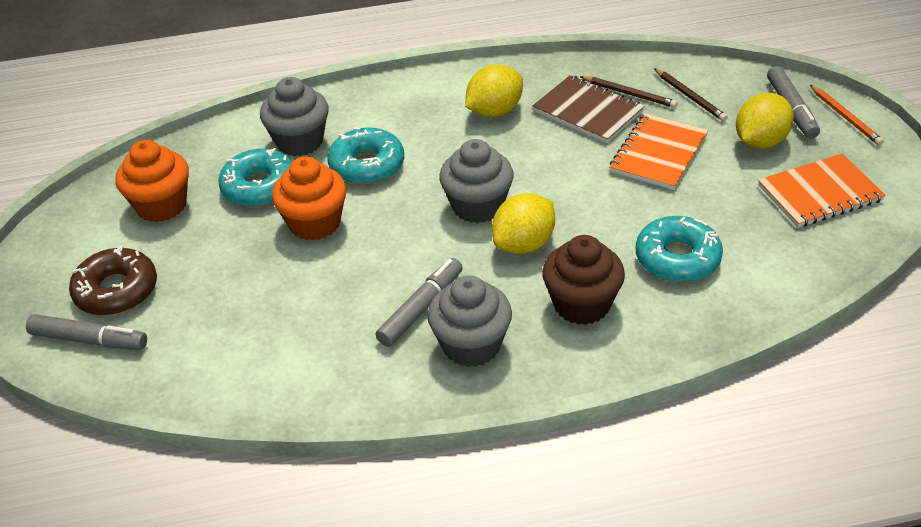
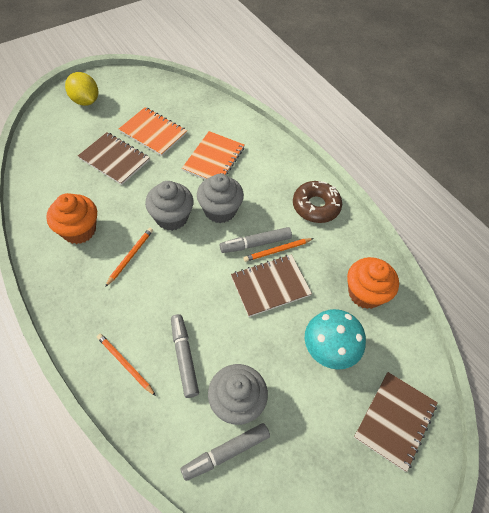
brown cupcake: [542,235,625,325] = 1 -> none = 0
brown notebook: [532,75,645,143] = 1 -> [78,132,150,185] [231,255,312,317] [354,372,438,472] = 3
brown pencil: [580,76,677,108] [654,68,728,121] = 2 -> none = 0
orange pencil: [810,85,884,145] = 1 -> [97,333,156,396] [105,228,153,287] [244,238,314,262] = 3
turquoise donut: [218,148,293,207] [327,127,404,185] [636,216,723,282] = 3 -> none = 0
turquoise mushroom: none = 0 -> [305,309,366,370] = 1
yellow lemon: [465,65,523,117] [492,193,555,254] [736,93,794,149] = 3 -> [65,72,98,106] = 1

